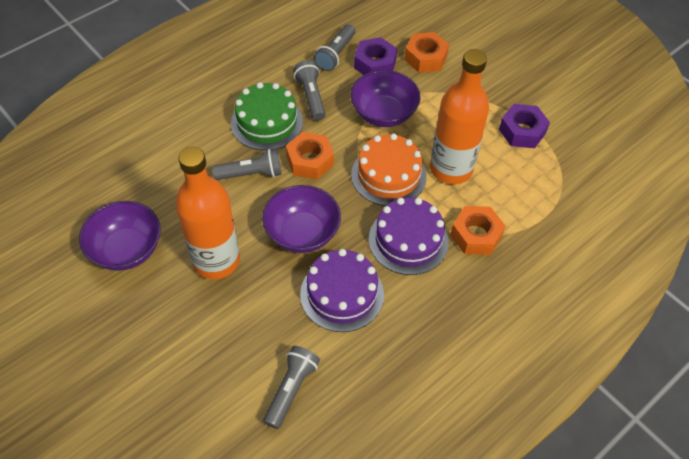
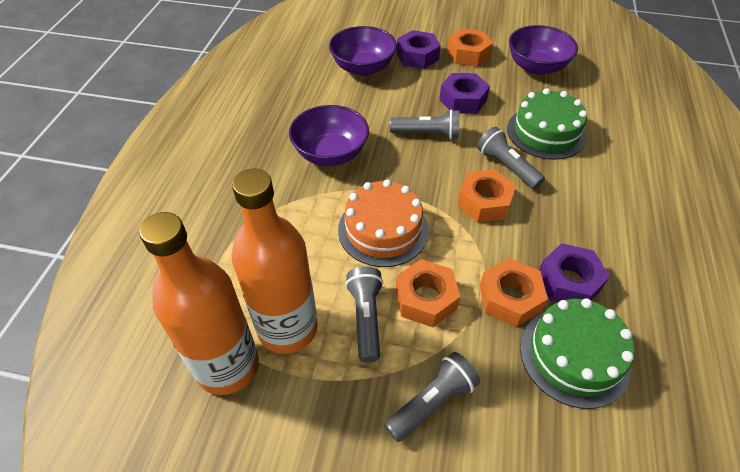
green cake: [231,82,303,151] = 1 -> [507,88,587,160] [520,298,635,409] = 2
orange nut: [286,132,334,179] [404,32,449,73] [450,206,505,255] = 3 -> [395,259,460,327] [447,28,493,67] [457,169,516,223] [480,258,548,327] = 4
purple cake: [300,249,384,332] [369,198,449,275] = 2 -> none = 0
purple nut: [354,37,397,75] [499,104,550,148] = 2 -> [397,30,441,69] [439,73,490,114] [539,243,610,302] = 3

